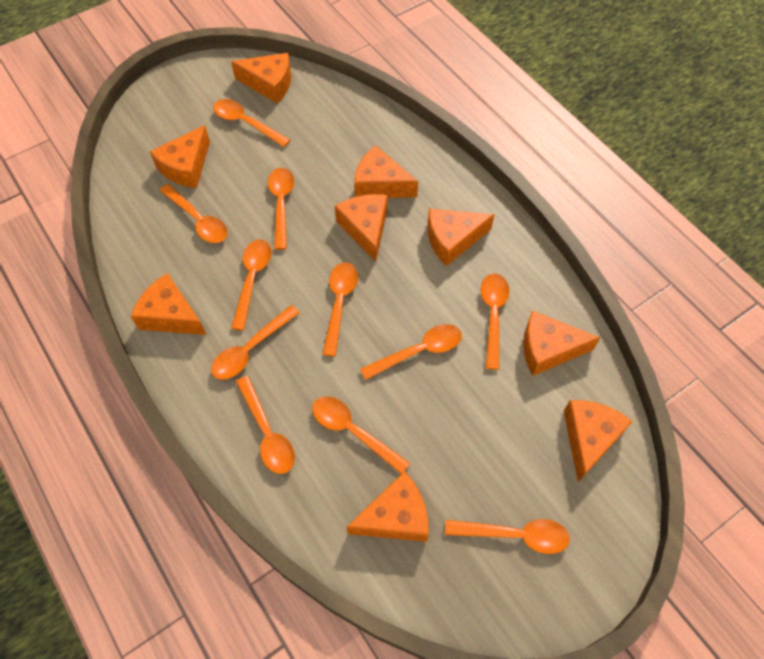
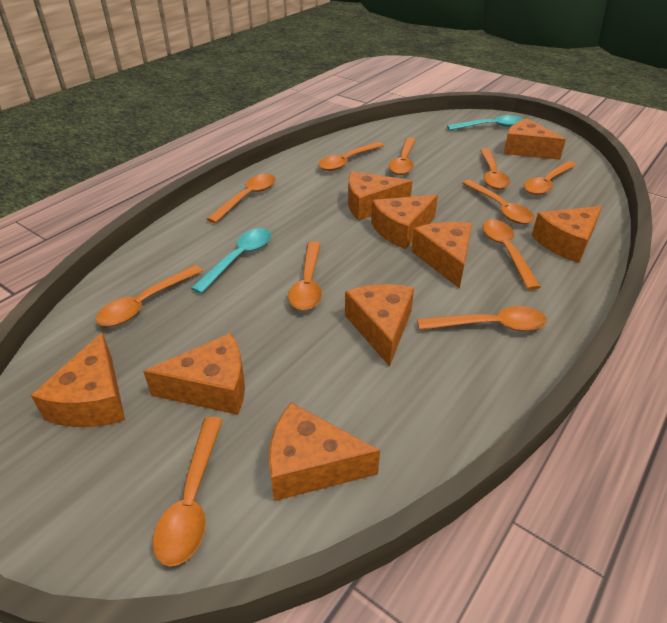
turquoise spoon: none = 0 -> [191,228,271,294] [447,115,523,130] = 2

